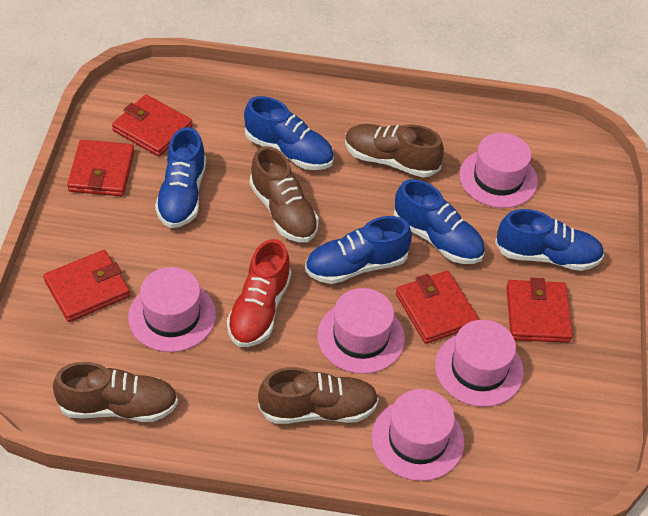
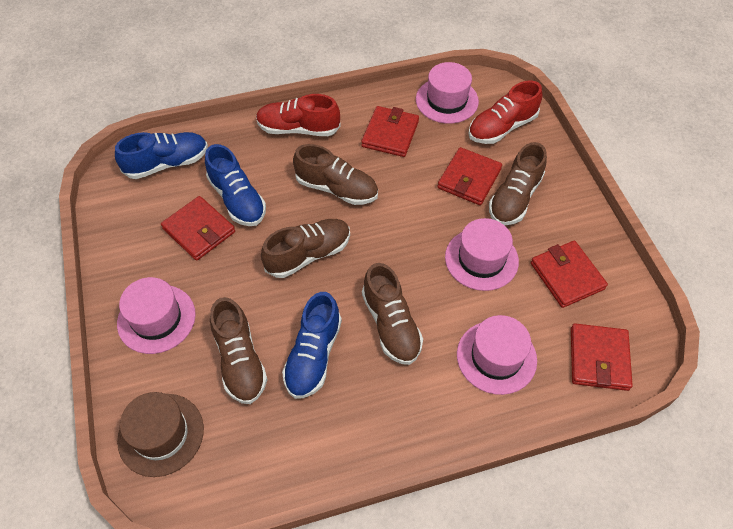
blue shoe: [155,127,206,228] [244,96,334,170] [305,216,412,284] [394,179,485,264] [495,209,604,271] = 5 -> [115,132,208,179] [205,144,266,226] [282,292,342,399] = 3
brown hat: none = 0 -> [117,392,204,477] = 1
brown shoe: [53,362,178,422] [250,146,319,243] [258,367,379,424] [345,124,444,177] = 4 -> [210,297,267,404] [261,219,350,278] [293,144,378,205] [362,263,423,365] [489,142,547,225] = 5
pink hat: [128,267,216,352] [317,288,405,374] [372,389,464,481] [435,320,524,407] [459,133,538,208] = 5 -> [117,277,196,354] [416,62,479,124] [445,218,519,291] [457,315,537,395] = 4
red shoe: [227,239,291,347] = 1 -> [256,94,341,136] [468,81,543,144] = 2

